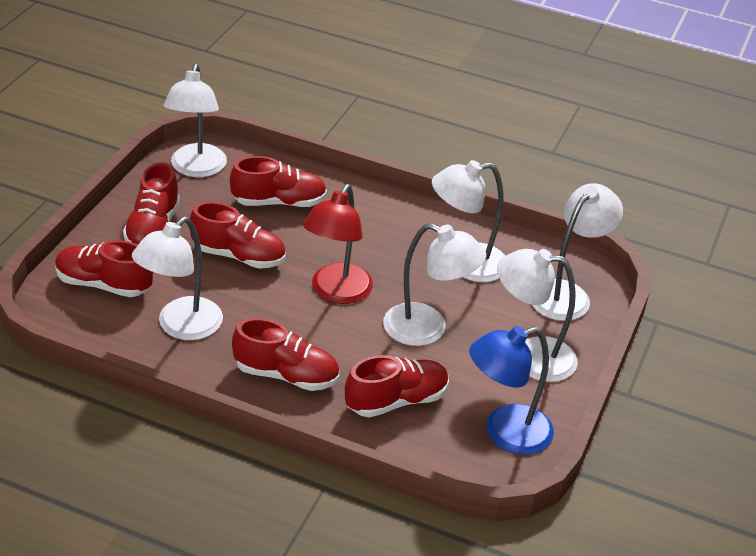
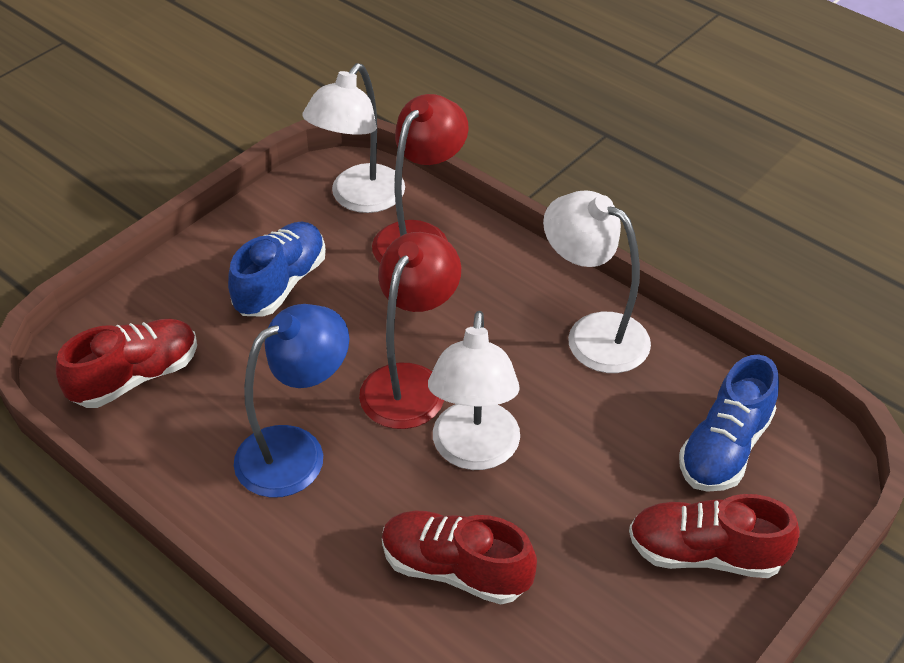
blue shoe: none = 0 -> [228,221,326,317] [679,355,779,492] = 2
red lamp: [303,184,373,304] = 1 -> [359,232,461,429] [372,94,469,263] = 2
red shoe: [55,240,153,297] [123,163,180,244] [190,202,286,269] [230,156,327,207] [232,318,339,391] [345,355,449,417] = 6 -> [55,319,197,408] [382,511,537,604] [629,494,800,578] = 3
white lamp: [132,217,223,340] [163,64,227,177] [383,223,486,346] [432,160,505,282] [497,249,578,382] [532,183,623,321] = 6 -> [303,63,405,213] [428,311,520,470] [543,191,651,373] = 3

